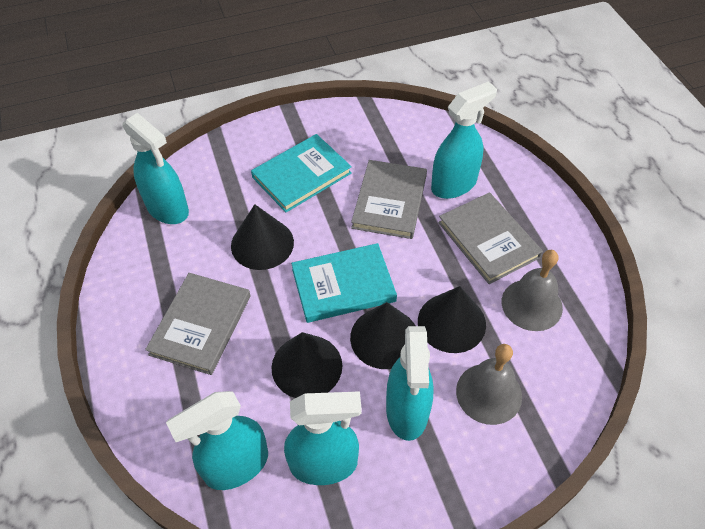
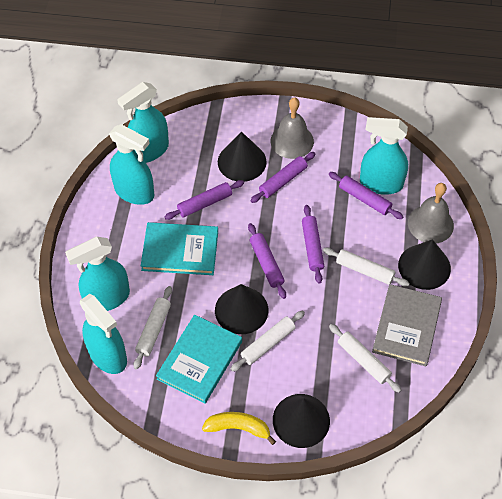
grey book: [145,273,251,375] [351,160,427,239] [438,192,543,284] = 3 -> [372,284,442,366] = 1
purple rolling pin: none = 0 -> [164,180,244,220] [248,223,286,299] [250,152,315,203] [302,205,324,284] [329,172,403,219] = 5
white rolling pin: none = 0 -> [133,286,172,369] [231,311,305,371] [323,248,410,287] [329,324,401,393] = 4
yellow banana: none = 0 -> [202,412,276,445] = 1

